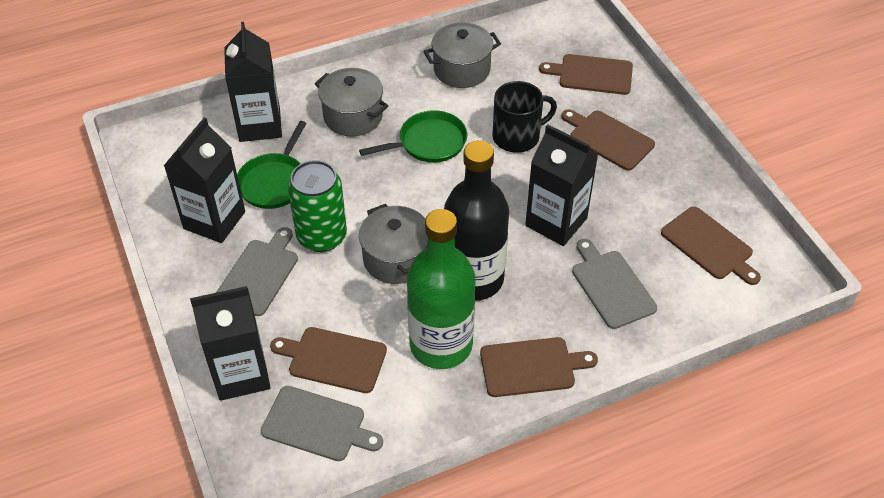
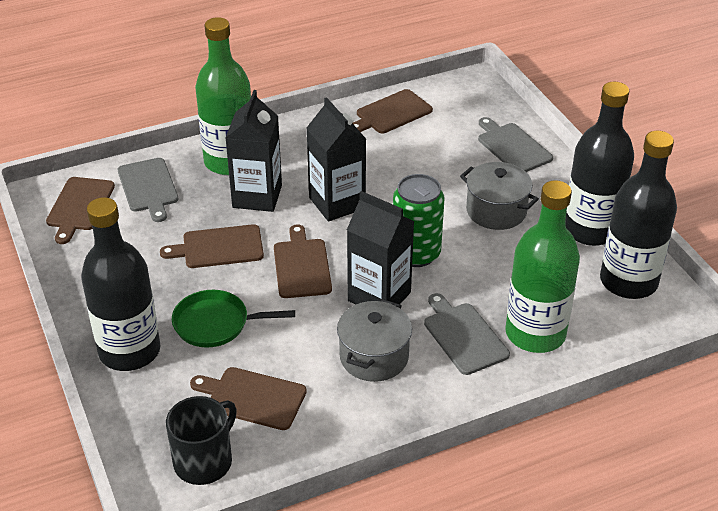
black bottle: [444,140,509,301] = 1 -> [81,197,160,371] [565,82,634,246] [600,131,677,299] = 3
black carton: [164,117,245,243] [190,286,271,401] [224,22,282,142] [525,124,598,246] = 4 -> [226,90,282,212] [306,97,366,221] [347,191,414,305] = 3
green bottle: [407,209,476,369] = 1 -> [195,17,251,175] [505,180,580,353] = 2
green pan: [237,121,307,209] [359,110,467,163] = 2 -> [172,290,295,348] = 1
grey pot: [315,68,388,137] [359,204,428,284] [423,22,501,88] = 3 -> [337,299,412,382] [460,162,539,230] = 2

